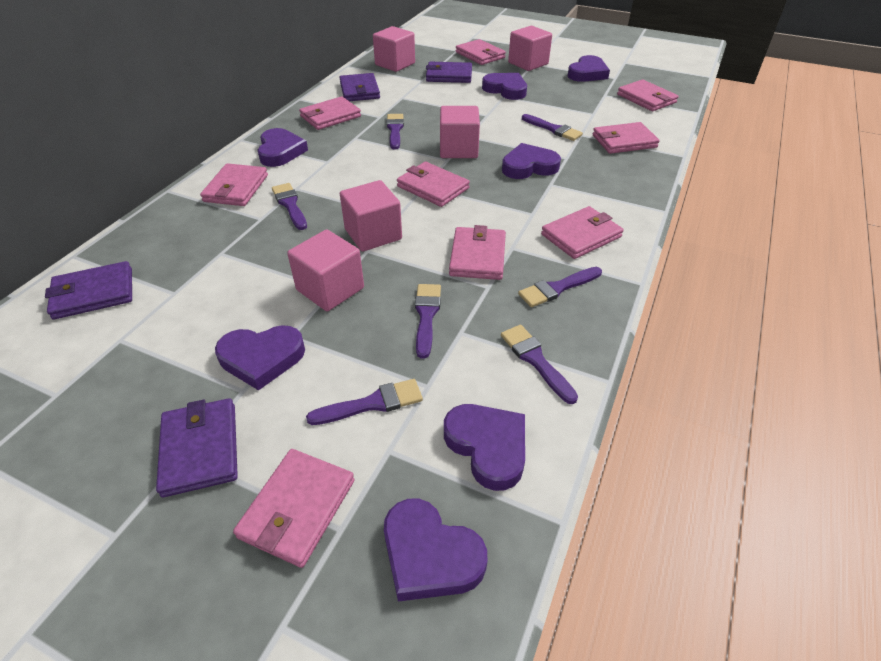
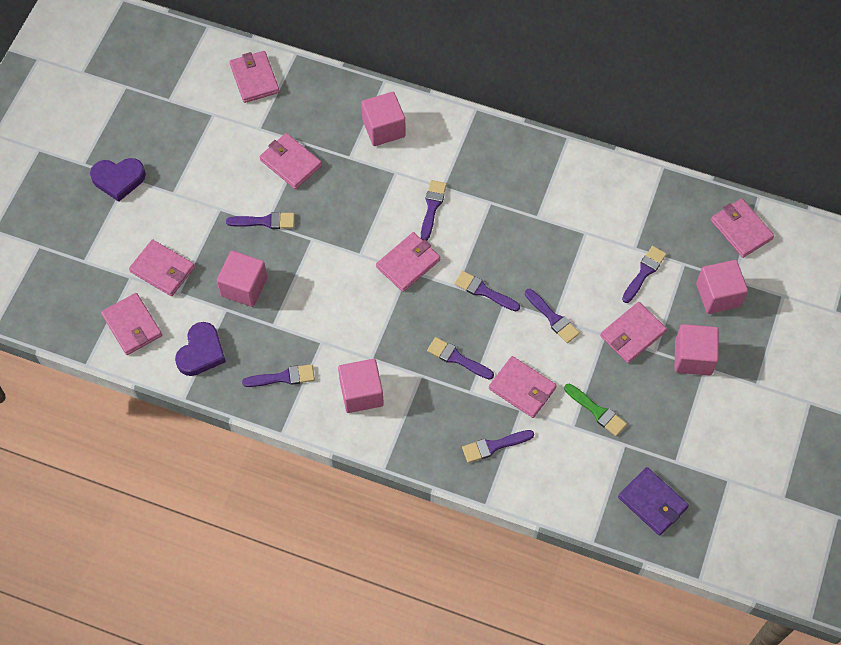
green brush: none = 0 -> [564,384,627,436] = 1
pink wallet: [200,163,268,206] [233,449,355,568] [299,96,361,130] [397,162,470,207] [449,225,506,280] [456,39,506,65] [541,206,624,259] [593,122,660,154] [617,80,678,111] = 9 -> [101,293,162,355] [129,239,195,296] [230,51,279,103] [260,133,322,189] [376,232,440,292] [489,356,557,418] [600,302,667,363] [711,199,774,258] = 8
purple brush: [272,183,307,230] [306,379,423,425] [386,114,404,150] [415,284,441,359] [501,325,578,404] [518,267,602,307] [522,114,583,141] = 7 -> [226,212,295,229] [242,364,315,387] [421,180,447,241] [427,337,494,380] [454,271,520,311] [462,430,534,463] [525,289,580,343] [622,246,667,303] = 8
purple heart: [215,325,305,390] [257,128,308,167] [384,499,487,602] [444,404,525,491] [482,73,527,100] [502,143,561,179] [567,55,610,82] = 7 -> [90,158,146,202] [175,322,226,376] = 2
purple wallet: [45,261,132,320] [156,398,238,497] [339,73,380,101] [426,62,472,83] = 4 -> [618,467,689,536] = 1

